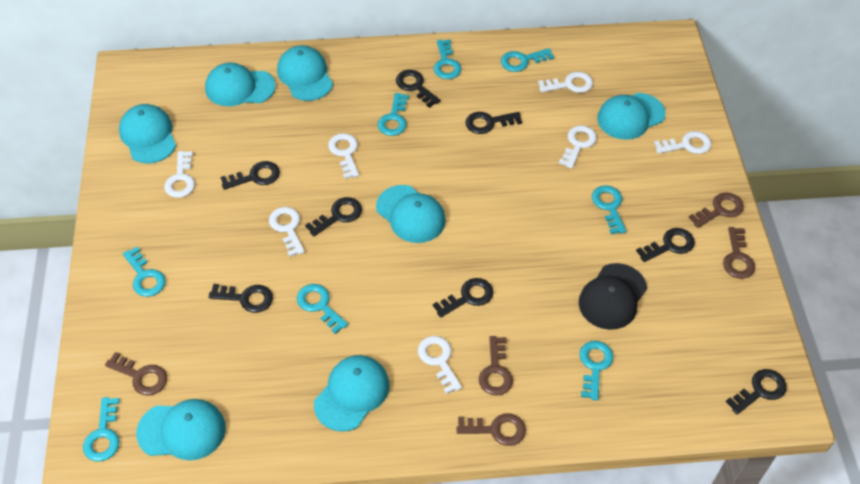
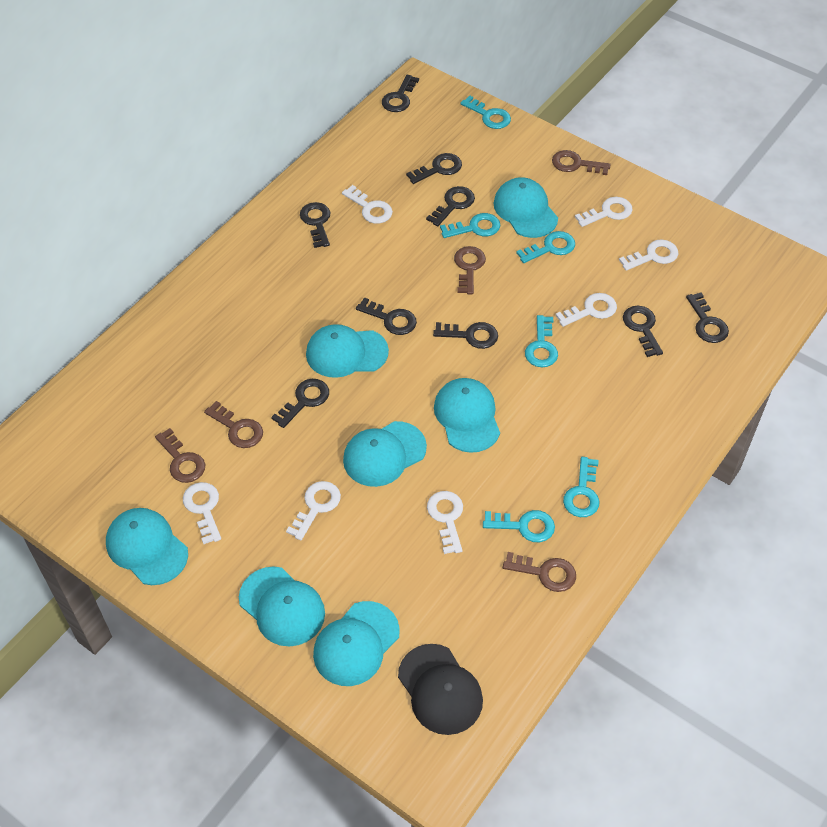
black key: [209,284,273,313] [221,161,280,190] [305,197,362,236] [396,70,440,108] [433,278,494,317] [465,112,522,134] [636,228,695,262] [726,369,787,415] = 8 -> [271,379,329,428] [300,202,331,248] [356,297,417,335] [382,75,419,112] [406,153,462,184] [426,186,475,226] [433,322,498,349] [623,306,663,357] [686,292,729,343] = 9
turquoise key: [83,397,120,462] [123,247,166,297] [297,284,348,334] [378,93,409,136] [434,40,461,79] [501,48,554,72] [580,341,613,400] [592,185,626,234] = 8 -> [440,213,500,238] [460,95,511,129] [483,510,555,542] [516,231,575,263] [525,315,558,367] [563,457,599,517] = 6

